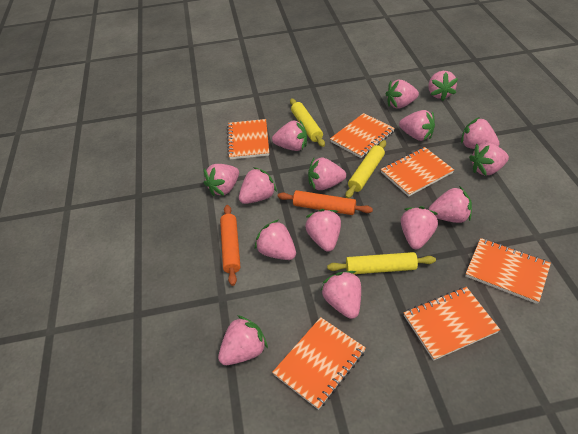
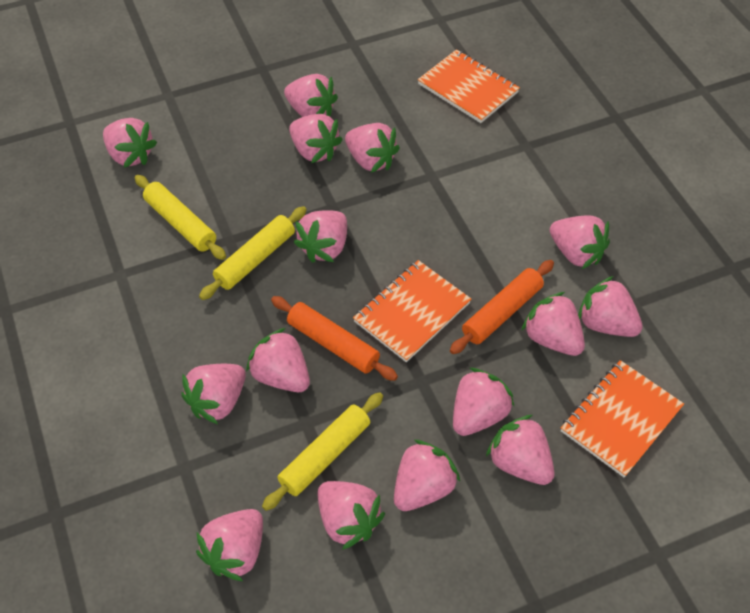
orange notebook: [227,119,269,159] [272,317,366,410] [330,113,395,158] [381,147,454,197] [404,287,500,361] [465,238,551,304] = 6 -> [353,260,471,362] [418,49,520,123] [561,360,684,477] = 3

